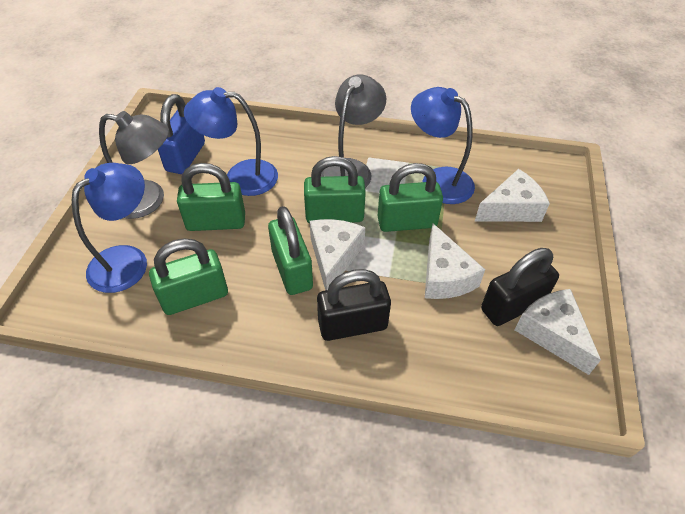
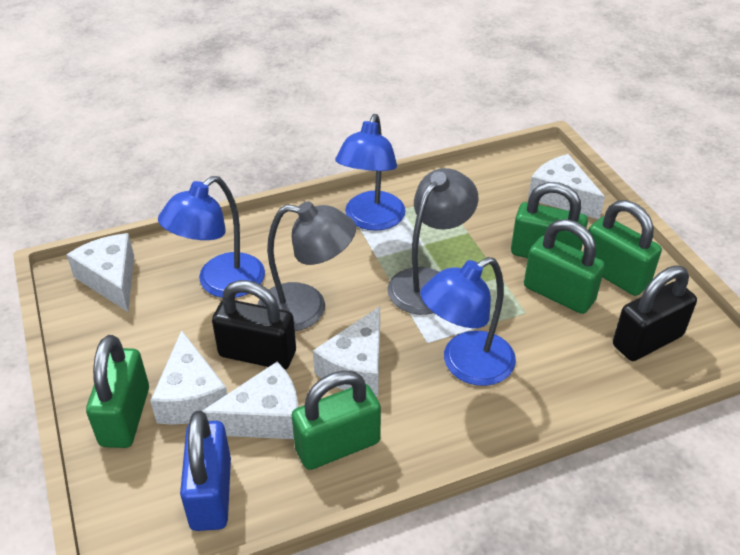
white cheese: [310,219,365,291] [425,224,485,299] [475,169,550,222] [515,289,601,375] = 4 -> [66,233,134,312] [150,330,227,425] [202,362,298,439] [313,306,380,397] [528,154,605,219] = 5

